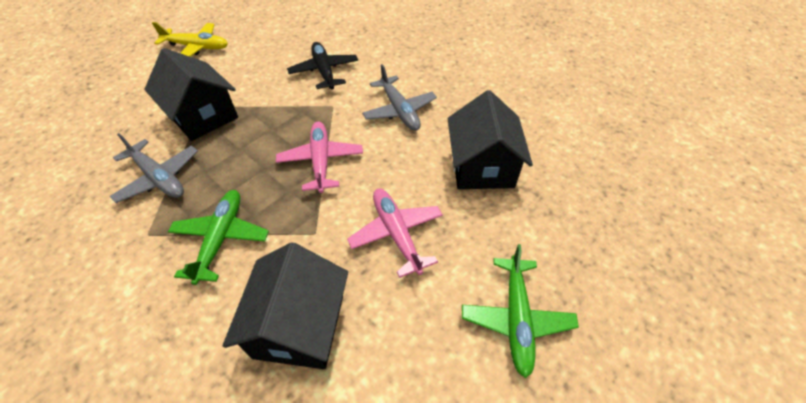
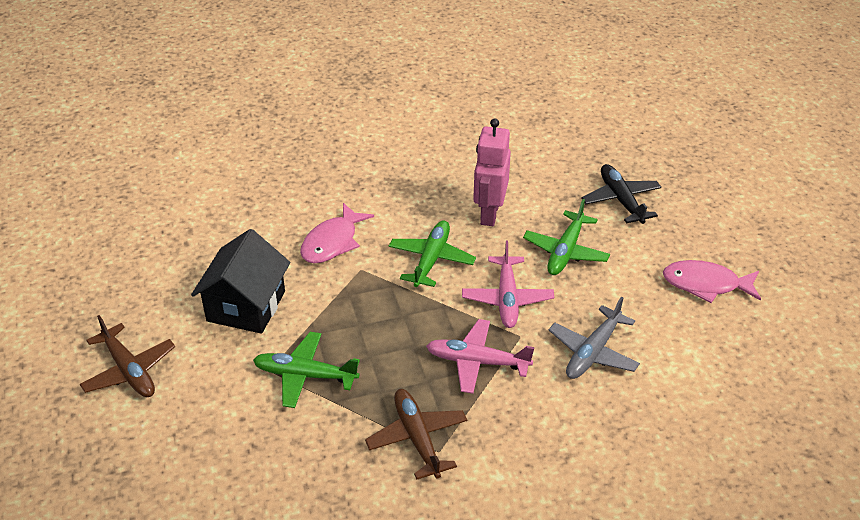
black house: [144,48,238,141] [223,242,348,369] [448,90,533,189] = 3 -> [191,229,290,334] = 1
brown plane: none = 0 -> [80,315,175,397] [365,389,467,480] = 2
green plane: [168,190,269,285] [462,244,579,378] = 2 -> [253,332,360,408] [389,220,476,287] [523,199,610,275] = 3
grey plane: [109,133,198,203] [362,64,437,131] = 2 -> [549,296,640,379] = 1
pink fish: none = 0 -> [300,203,374,264] [663,260,761,303] = 2
pink robot: none = 0 -> [473,118,511,226] = 1
yellow plane: [152,22,228,57] = 1 -> none = 0

